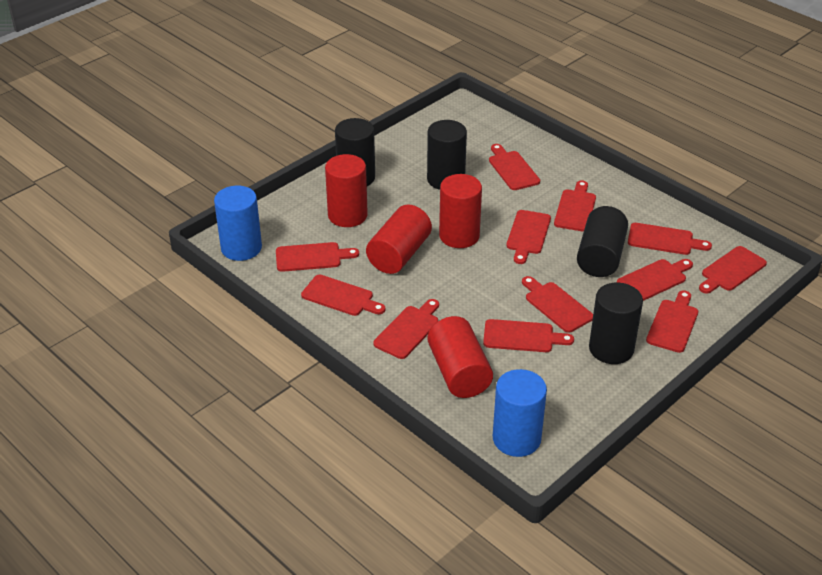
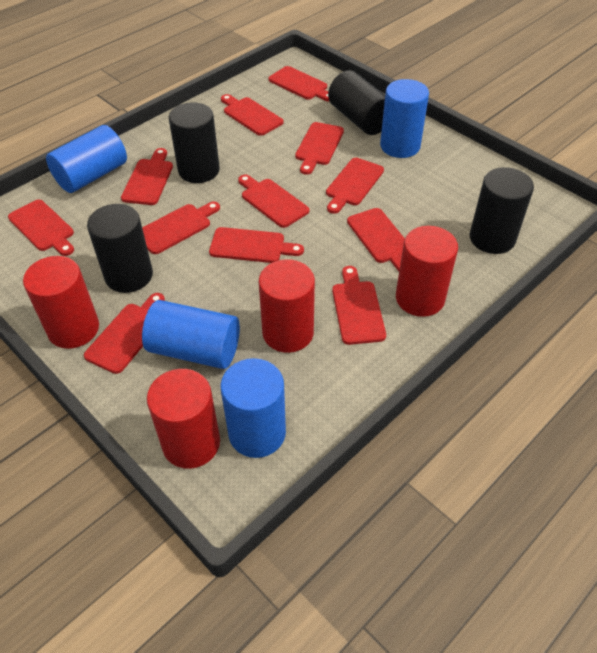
blue cylinder: [214,186,262,261] [493,369,547,457] = 2 -> [46,125,127,193] [142,300,240,369] [221,358,286,458] [380,79,429,158] = 4

